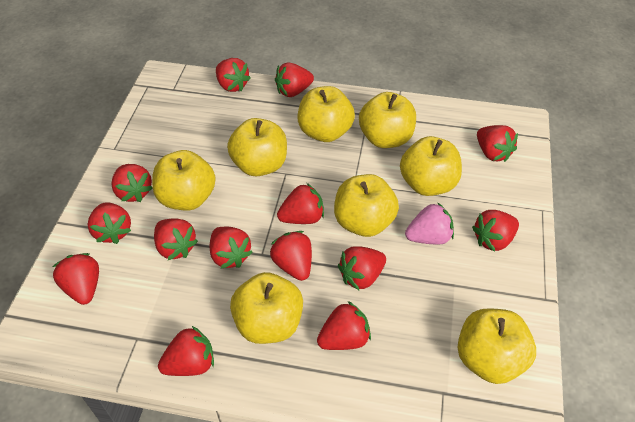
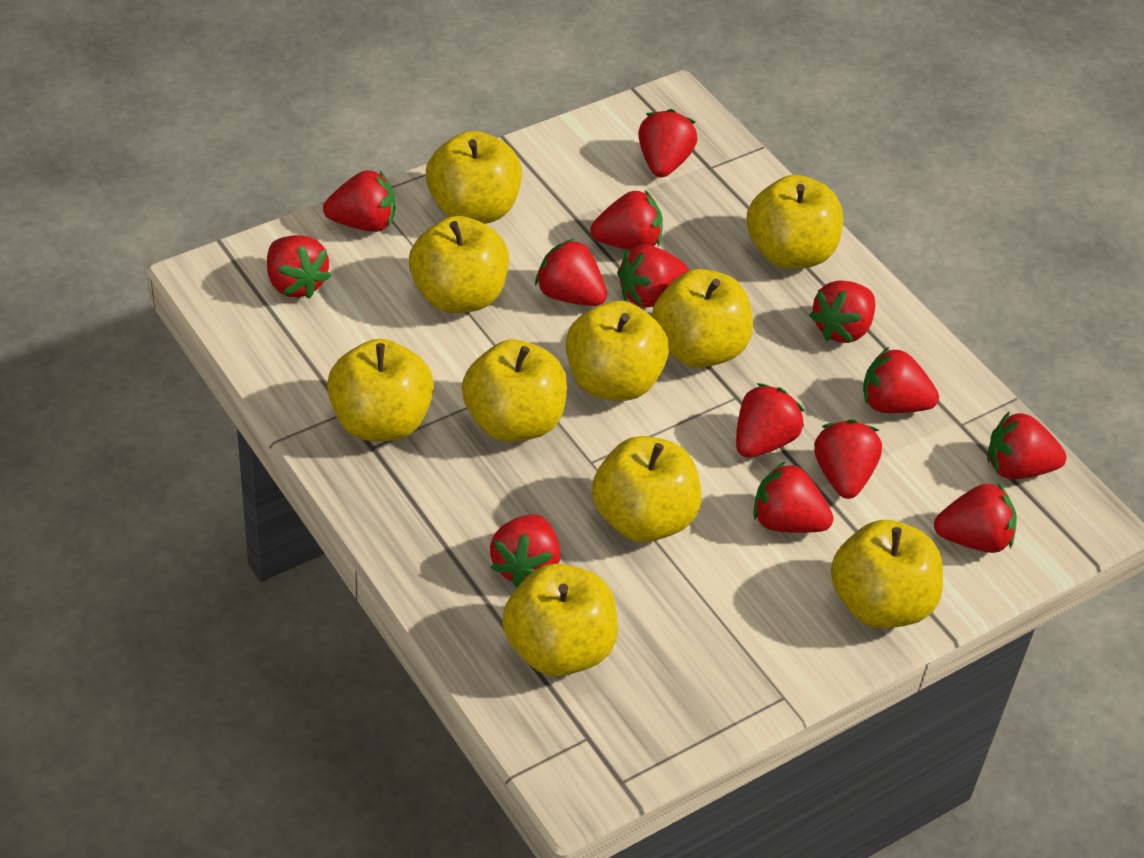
pink strawberry: [405,202,454,245] = 1 -> none = 0
yellow apple: [152,150,216,211] [227,118,287,176] [230,272,303,344] [298,86,355,142] [334,174,399,237] [359,92,416,148] [400,136,462,196] [458,308,536,384] = 8 -> [327,339,434,441] [409,216,509,313] [426,131,522,224] [462,340,567,442] [502,564,618,676] [566,301,669,401] [592,436,701,542] [652,269,753,368] [747,175,843,269] [831,520,943,628] = 10

